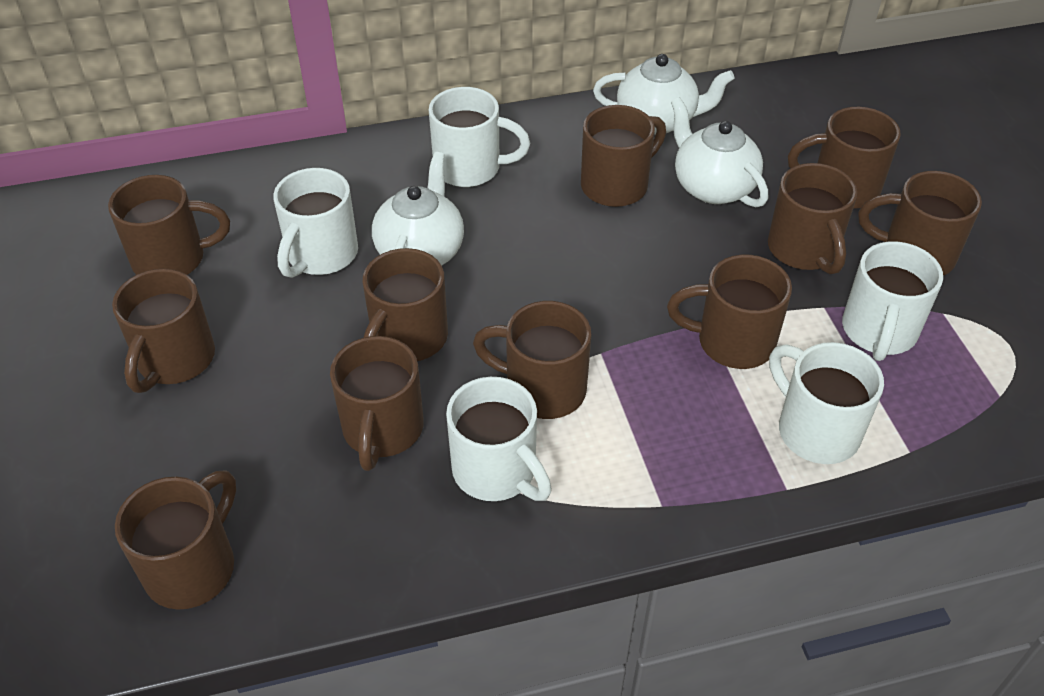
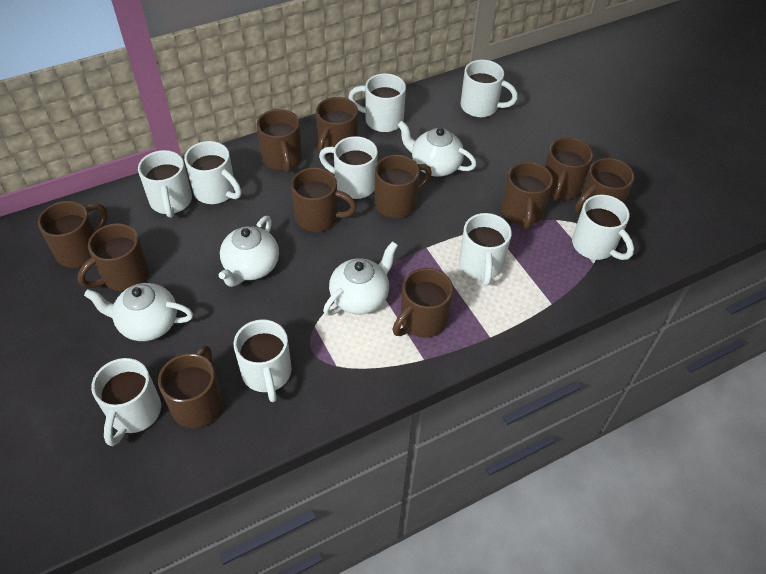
white mug: [273,168,358,278] [429,87,530,187] [446,377,552,501] [769,342,884,464] [842,241,943,361] = 5 -> [91,358,161,446] [138,150,192,218] [184,141,242,204] [234,319,292,402] [319,136,378,199] [348,73,406,132] [459,213,512,286] [461,60,518,118] [572,195,634,260] = 9
white teapot: [372,152,464,265] [593,54,735,135] [671,97,768,207] = 3 -> [84,283,193,341] [219,216,279,287] [323,241,398,316] [397,121,477,177] = 4

